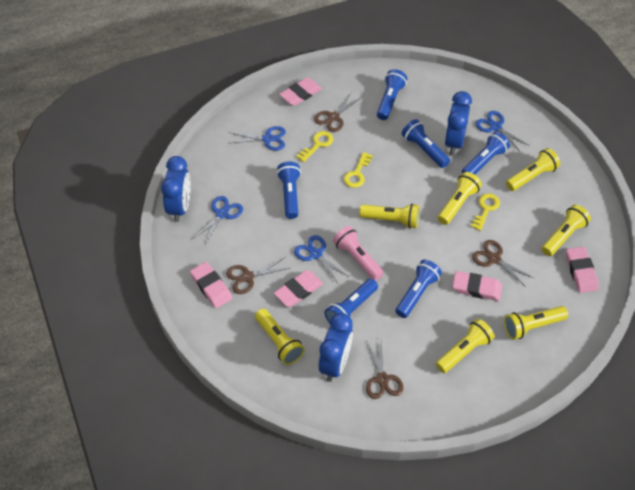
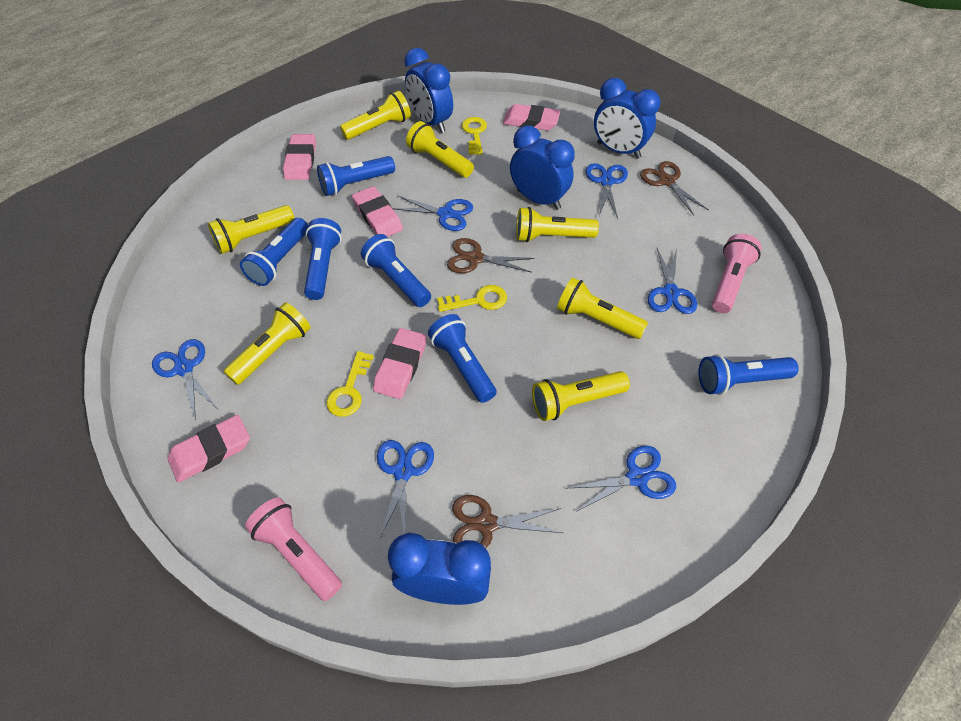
blue clock: [161,156,191,222] [319,313,353,382] [444,91,472,155] = 3 -> [388,533,491,605] [404,48,453,133] [510,125,575,210] [594,78,660,159] = 4
blue scissors: [193,196,243,246] [229,126,286,151] [294,235,349,285] [475,111,530,151] = 4 -> [152,339,218,421] [377,440,434,540] [392,195,473,231] [568,446,676,511] [586,163,628,218] [648,248,697,314] = 6
brown scissors: [226,257,290,294] [314,92,362,132] [366,340,404,399] [472,240,534,287] = 4 -> [447,238,535,273] [452,495,563,549] [640,161,709,216] = 3
pink flashlight: [333,226,384,281] = 1 -> [245,497,342,601] [712,234,761,313] = 2

